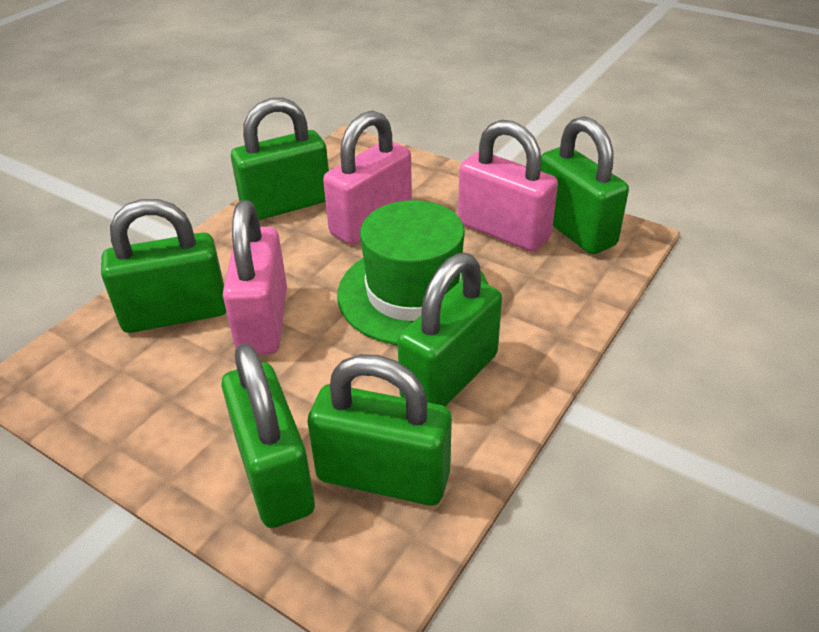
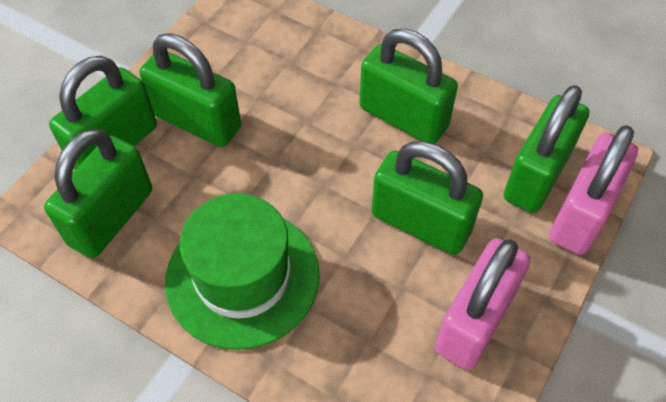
pink padlock: [223,200,287,355] [323,110,412,245] [458,120,558,252] = 3 -> [435,238,531,370] [549,125,638,255] = 2

